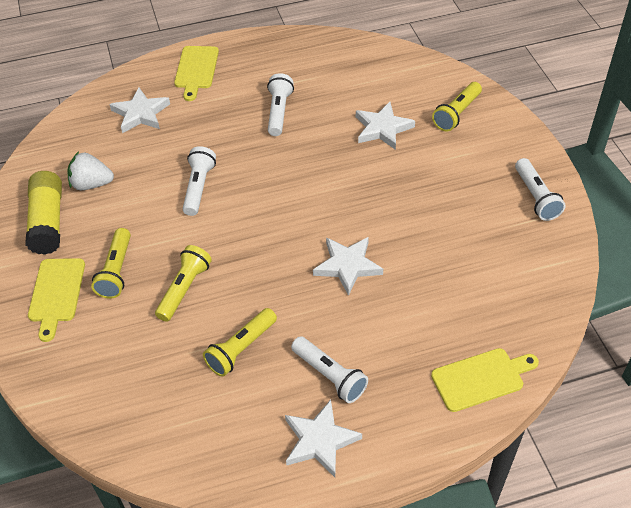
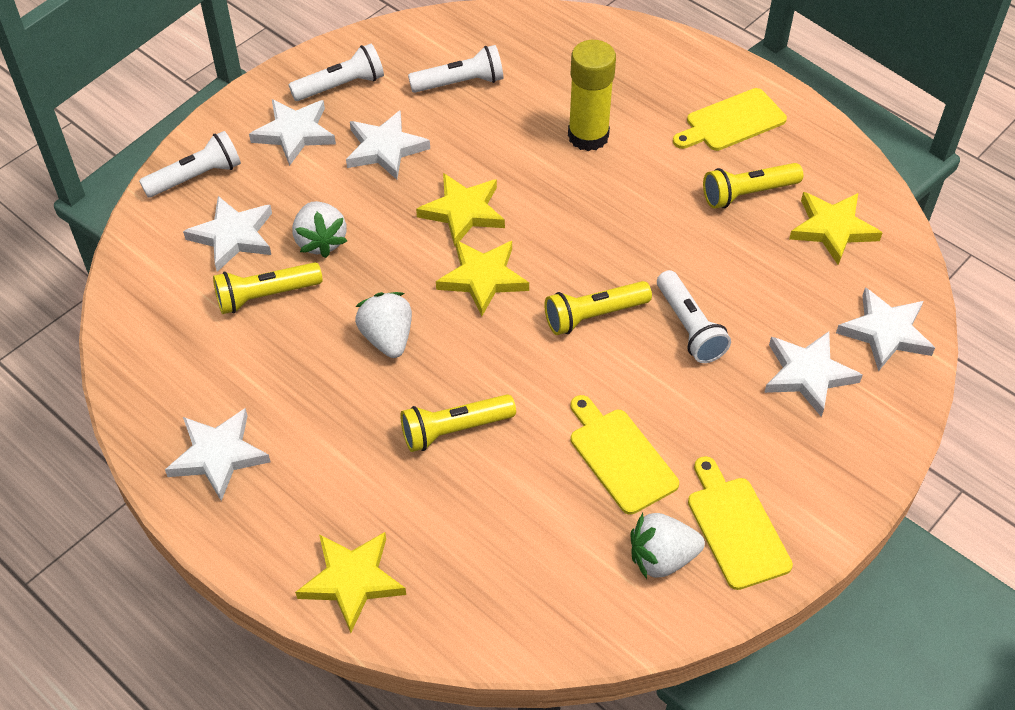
white star: [109,87,170,133] [285,400,362,477] [313,237,383,296] [356,102,415,150] = 4 -> [165,408,271,501] [183,196,272,272] [249,99,336,166] [346,110,430,180] [764,331,863,417] [836,288,935,372] = 6
white strawberry: [67,151,114,190] = 1 -> [292,201,347,258] [355,292,412,358] [631,513,705,579] = 3
yellow star: none = 0 -> [295,532,406,633] [416,173,505,246] [436,240,529,316] [789,192,882,265] = 4

